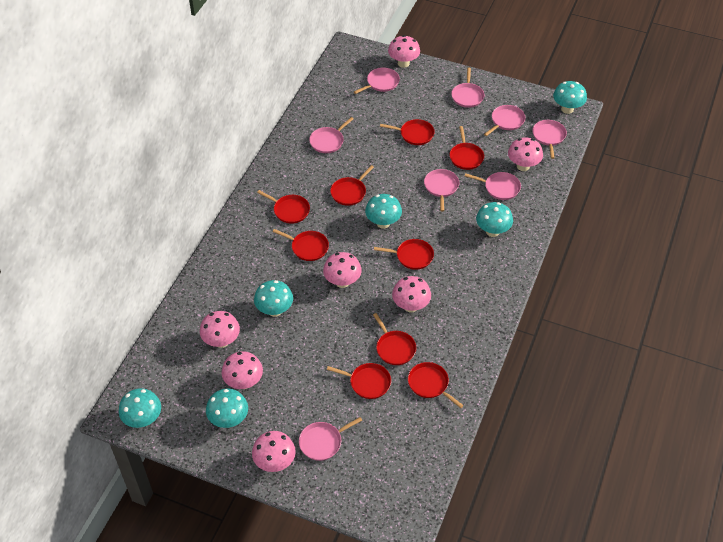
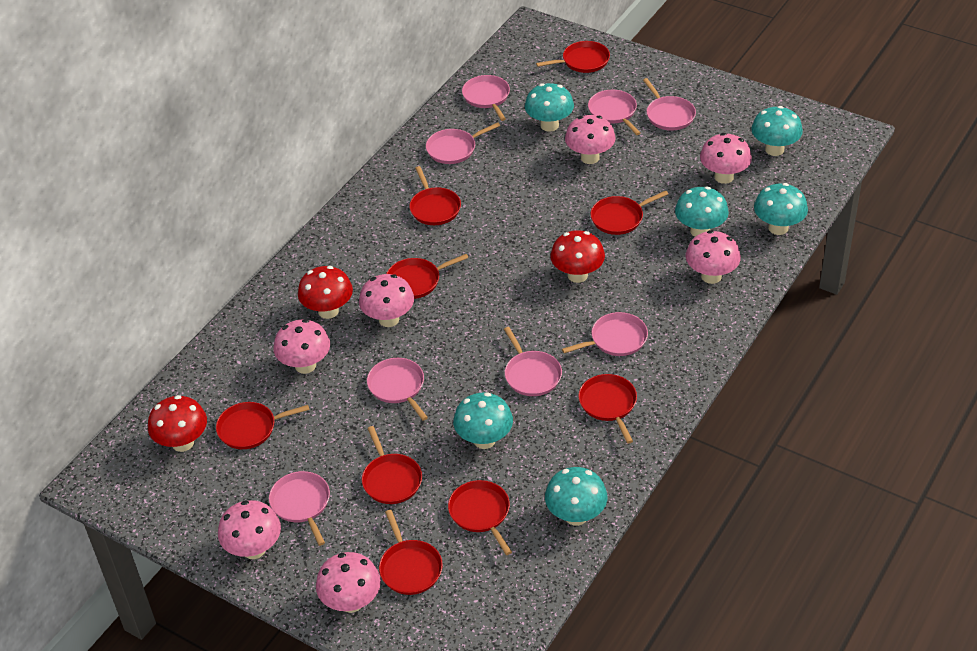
red mushroom: none = 0 -> [148,395,207,452] [298,266,353,319] [550,230,605,283] = 3

